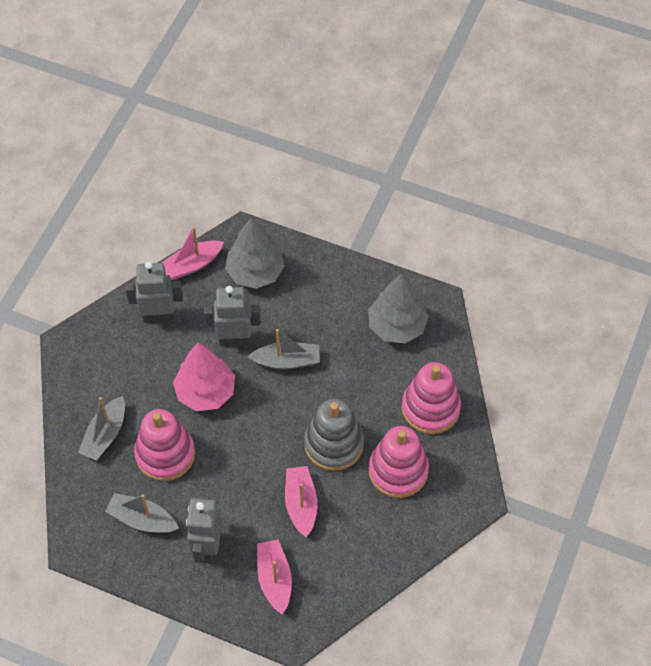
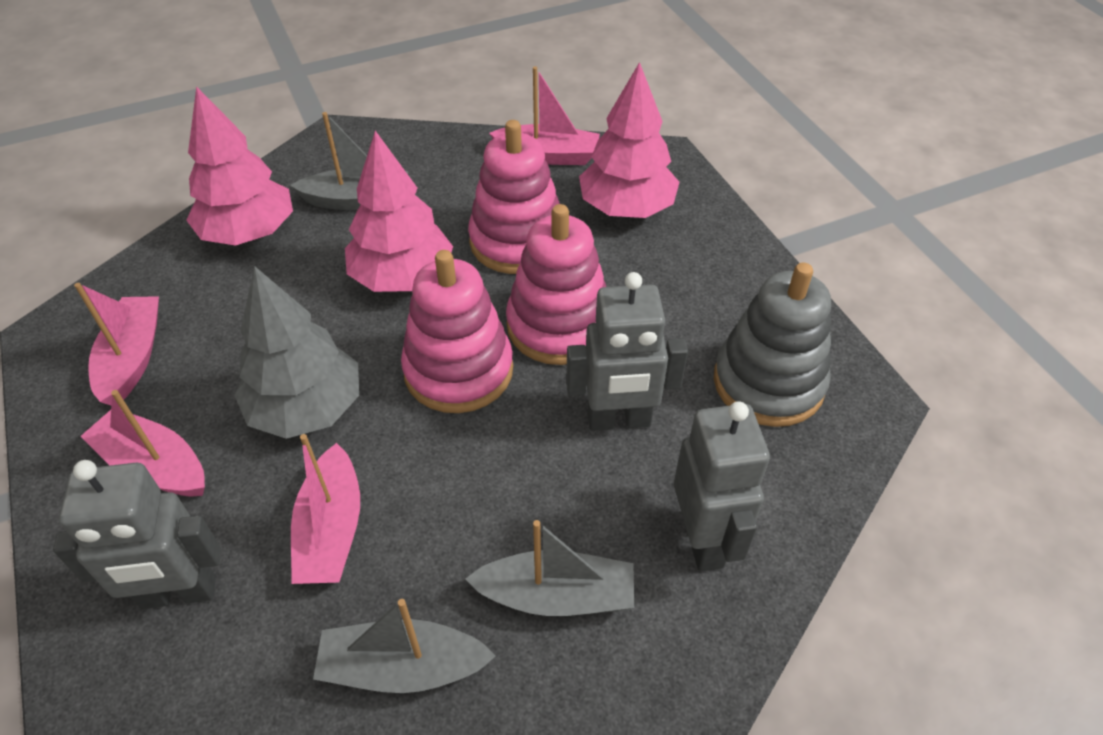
grey tree: [225,218,285,289] [368,274,429,343] = 2 -> [234,266,359,439] = 1
pink boat: [161,227,224,280] [257,539,292,615] [285,466,318,537] = 3 -> [74,283,159,405] [81,390,205,496] [291,434,360,584] [489,66,600,165] = 4
pink tree: [173,343,235,411] = 1 -> [186,86,293,246] [345,131,453,292] [579,62,680,218] = 3

